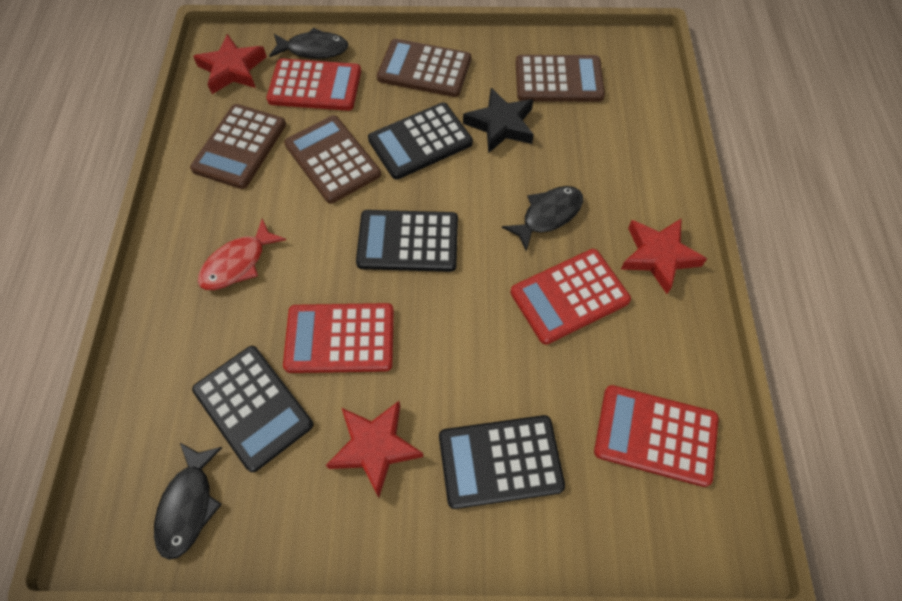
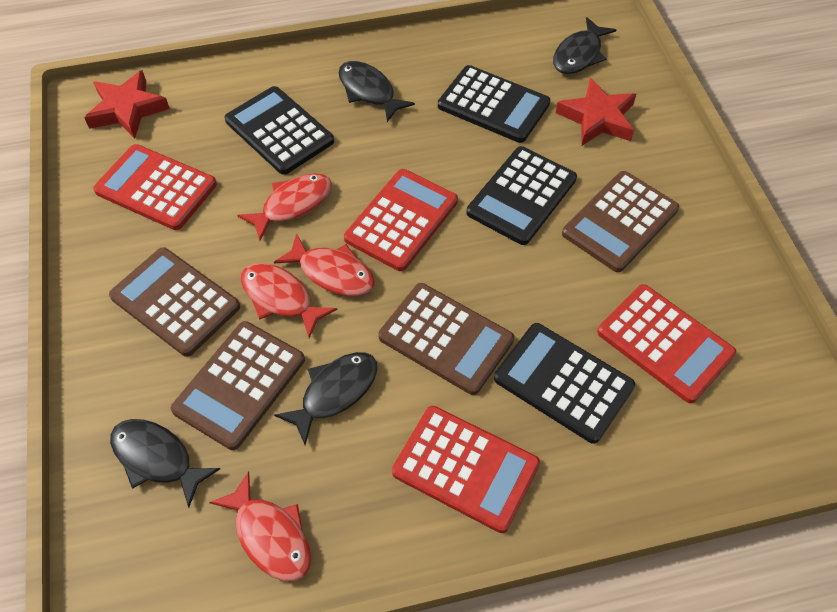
black fish: [154,443,223,560] [269,28,348,59] [502,186,583,252] = 3 -> [110,419,220,508] [274,352,377,445] [338,61,415,122] [553,17,616,74] = 4
black star: [463,88,534,153] = 1 -> none = 0
red fish: [198,219,286,290] = 1 -> [209,471,311,582] [237,173,332,241] [241,263,337,338] [274,233,375,296] = 4
red star: [193,34,267,94] [326,401,423,498] [620,218,707,294] = 3 -> [84,70,170,139] [556,78,636,146] = 2

